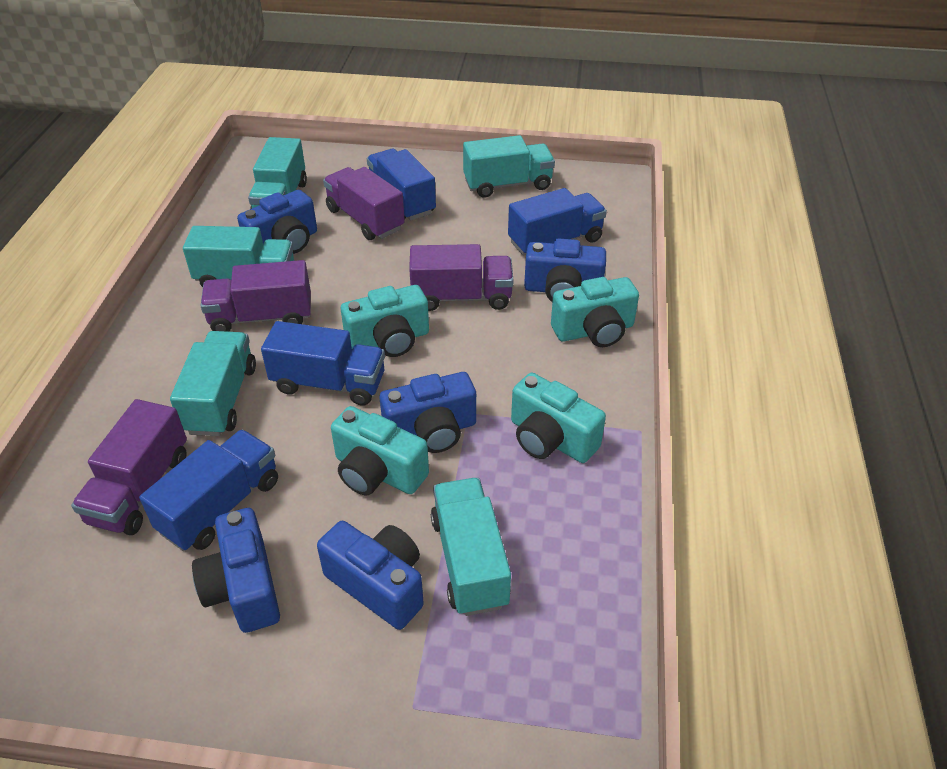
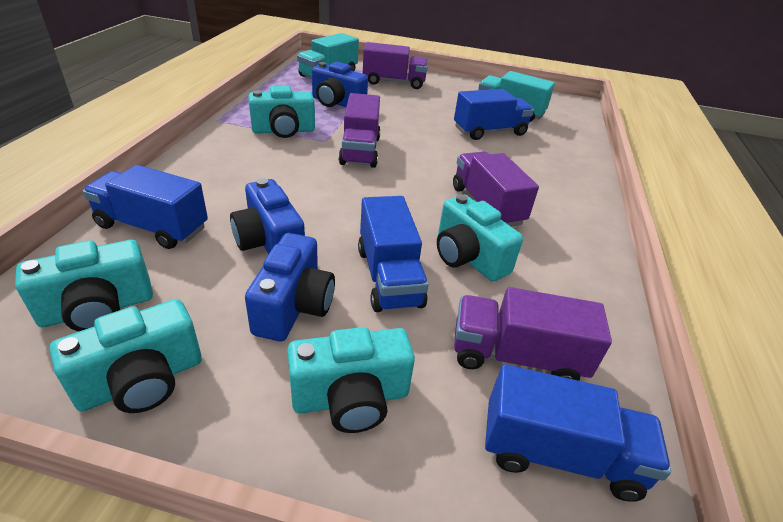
blue camera: [192,508,280,633] [237,190,317,254] [317,521,424,630] [380,372,476,453] [524,238,606,302] = 5 -> [230,178,305,254] [245,233,335,341] [312,62,368,107] = 3
turquoise camera: [331,406,429,496] [341,285,429,357] [511,373,606,463] [551,277,639,347] = 4 -> [15,240,153,331] [50,299,202,413] [248,86,315,138] [287,327,415,433] [437,194,523,281] = 5
turquoise truck: [170,331,256,436] [183,226,294,287] [248,137,307,209] [431,478,511,616] [463,135,555,198] = 5 -> [297,33,359,79] [478,71,555,122] = 2

